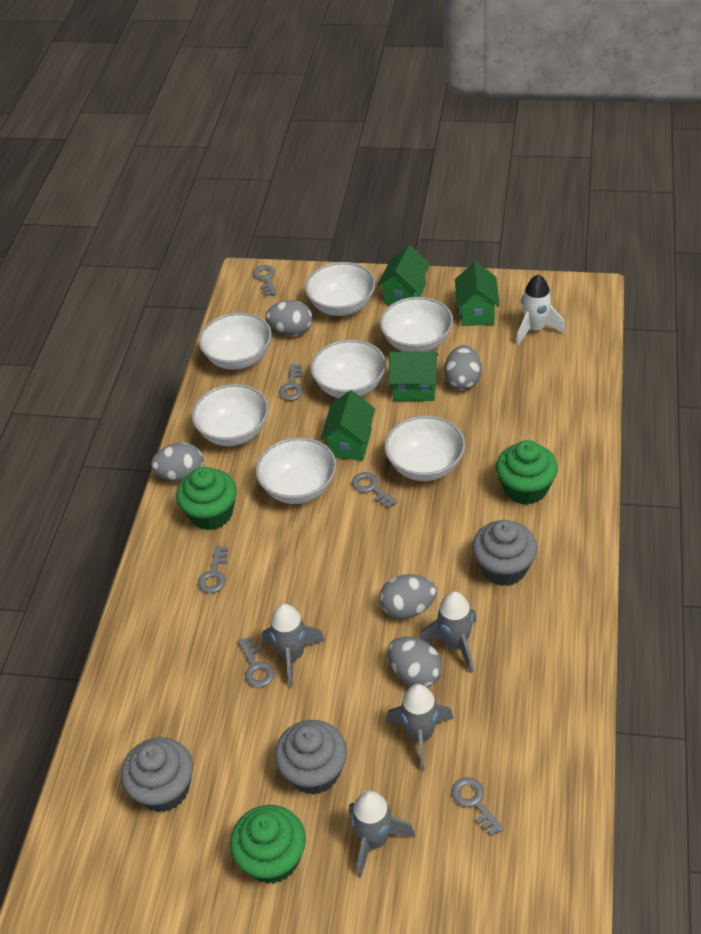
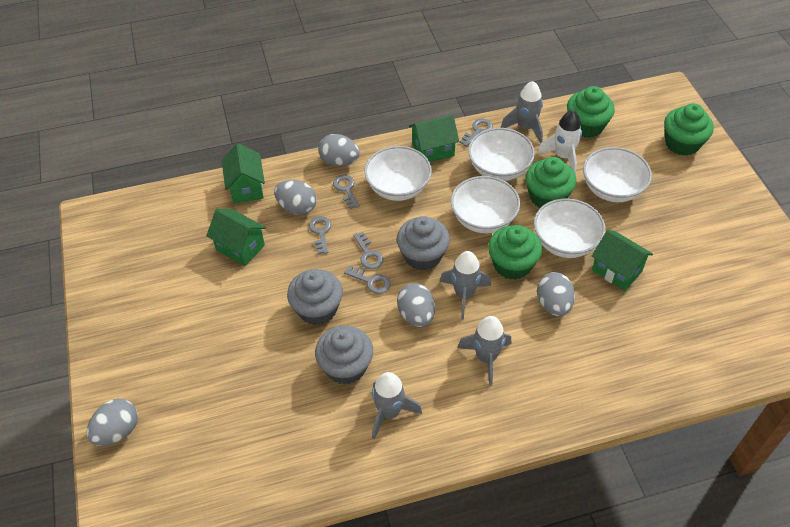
green cupcake: [176,467,237,530] [230,805,306,884] [496,440,558,505] = 3 -> [488,225,542,280] [525,157,576,208] [567,86,615,138] [664,103,714,156] = 4
grey key: [198,546,228,593] [238,637,275,687] [253,265,276,296] [279,364,303,401] [352,472,398,508] [452,777,504,836] = 6 -> [309,216,331,254] [333,175,360,209] [344,266,391,294] [353,232,384,269] [459,119,493,147] = 5
white bowl: [192,384,269,446] [199,313,272,370] [256,437,337,504] [305,262,376,316] [311,340,386,398] [380,297,453,352] [385,416,465,481] = 7 -> [364,146,432,201] [451,176,520,233] [468,128,535,181] [534,198,606,258] [583,147,652,202] = 5

